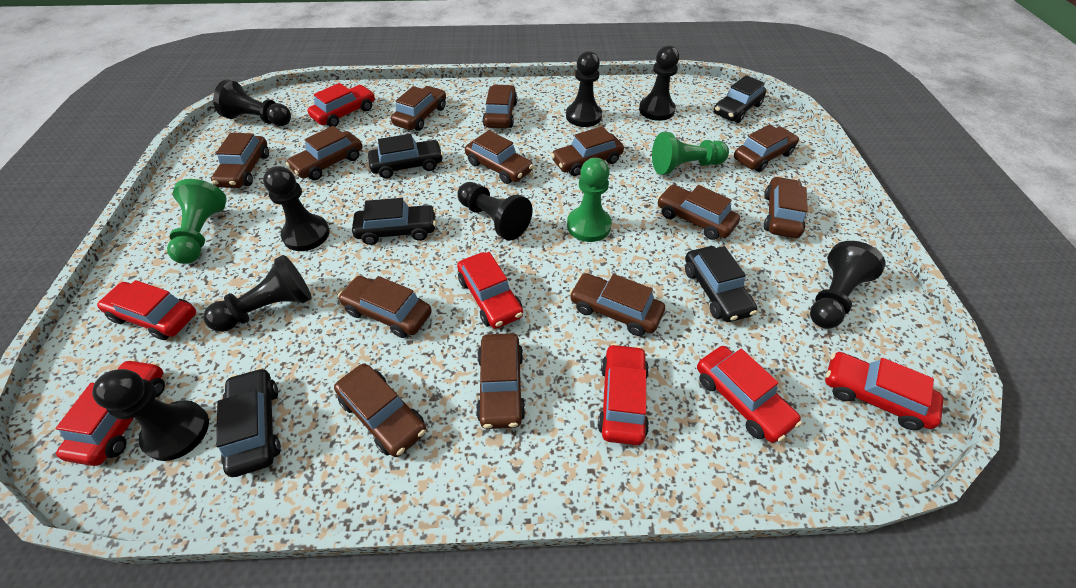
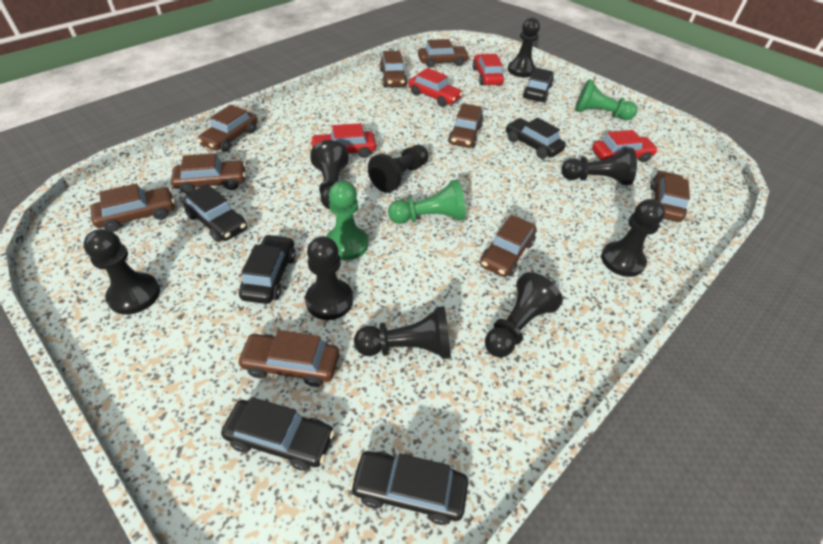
black car: [216,368,281,477] [352,198,436,245] [368,134,443,179] [685,246,757,322] [714,75,767,123] = 5 -> [182,184,247,242] [221,397,335,471] [239,234,296,304] [350,451,468,525] [506,118,566,159] [523,68,554,103] = 6
black pawn: [92,369,209,461] [204,255,312,332] [213,79,291,126] [263,166,330,251] [458,182,532,241] [566,51,602,127] [639,45,679,121] [810,241,886,329] = 8 -> [83,229,160,315] [305,236,353,320] [310,140,349,209] [354,306,451,359] [368,145,428,193] [485,272,563,358] [508,17,540,78] [561,147,637,185] [601,199,665,277] = 9
brown car: [211,133,269,188] [286,126,362,180] [334,364,426,457] [338,276,432,338] [391,86,446,131] [465,130,533,184] [476,333,526,429] [483,85,517,129] [551,126,624,176] [569,273,665,336] [657,185,740,240] [734,124,799,172] [764,176,808,238] = 13 -> [90,183,175,232] [171,153,246,194] [197,105,257,152] [237,330,339,387] [380,51,408,87] [418,39,469,68] [448,103,483,148] [480,215,537,277] [650,171,690,222] = 9
red car: [56,359,165,466] [97,280,196,340] [307,83,375,127] [457,252,523,329] [598,344,649,445] [697,346,802,443] [825,352,943,430] = 7 -> [310,123,376,158] [408,68,463,107] [472,54,504,85] [592,130,658,162] = 4

